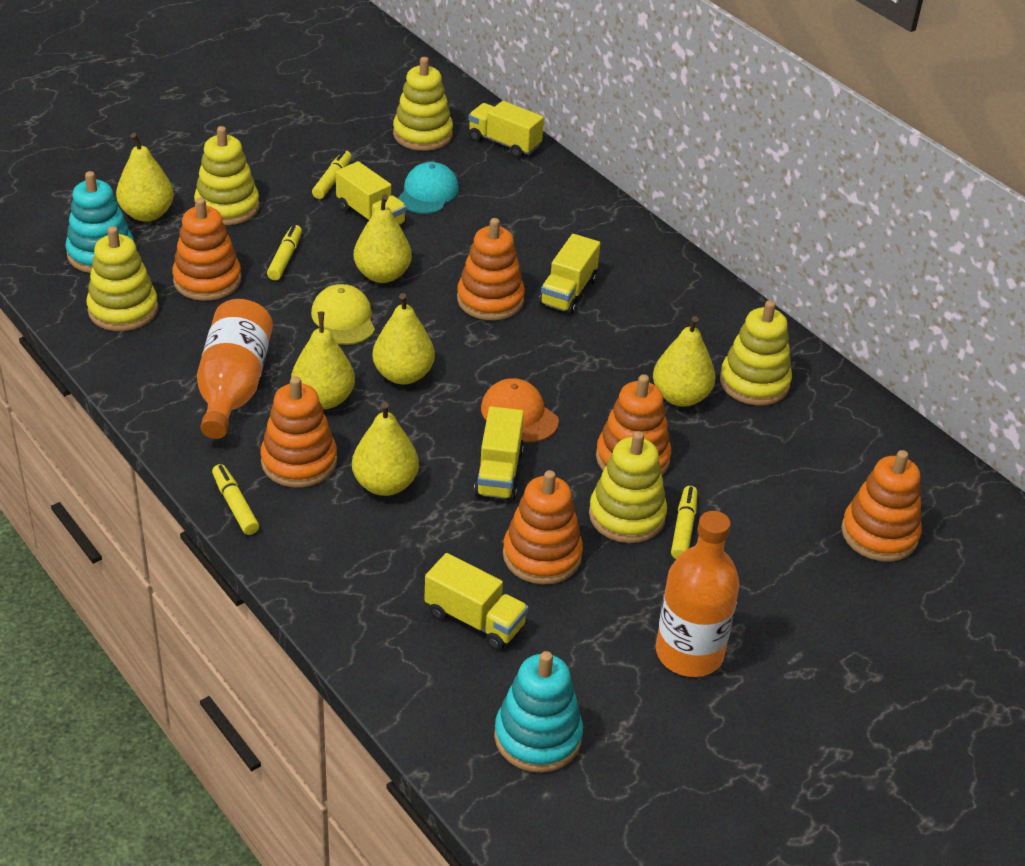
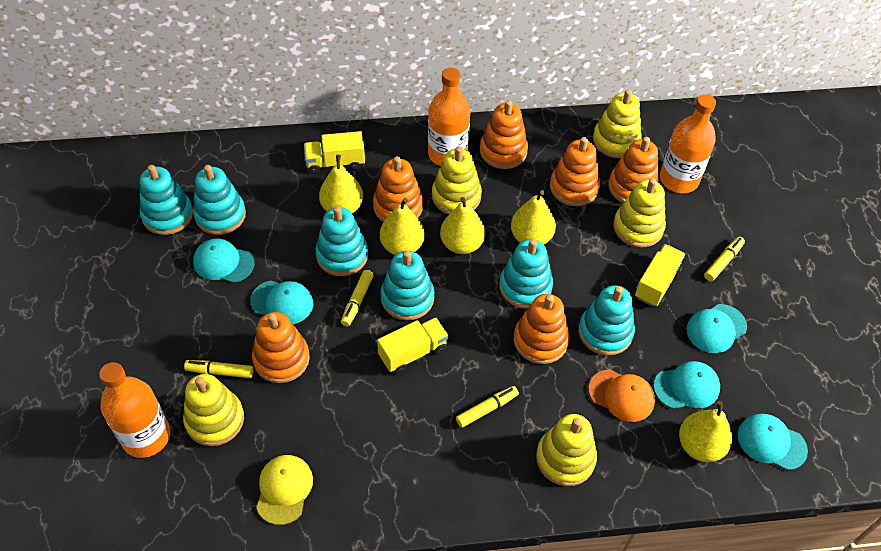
orange bottle: [197,299,273,439] [656,511,740,677] = 2 -> [99,362,170,458] [428,68,470,166] [660,94,716,193] = 3
turquoise cap: [398,162,459,214] = 1 -> [193,238,254,283] [250,281,313,324] [654,361,720,409] [687,304,747,353] [738,414,808,470] = 5
turquoise stacking toy: [65,171,134,273] [494,651,583,773] = 2 -> [140,165,193,235] [193,165,246,235] [315,206,368,276] [381,250,434,320] [499,239,553,309] [579,285,635,356] = 6
yellow pear: [116,133,174,222] [291,312,355,409] [352,402,419,496] [354,194,412,283] [372,293,435,384] [653,316,716,407] = 6 -> [319,155,363,214] [380,198,425,255] [440,197,485,254] [511,190,556,245] [679,401,732,462] = 5
yellow truck: [336,161,407,225] [424,553,528,650] [468,101,544,158] [474,406,524,501] [539,234,600,314] = 5 -> [304,131,365,174] [377,317,448,374] [635,244,685,307] = 3

